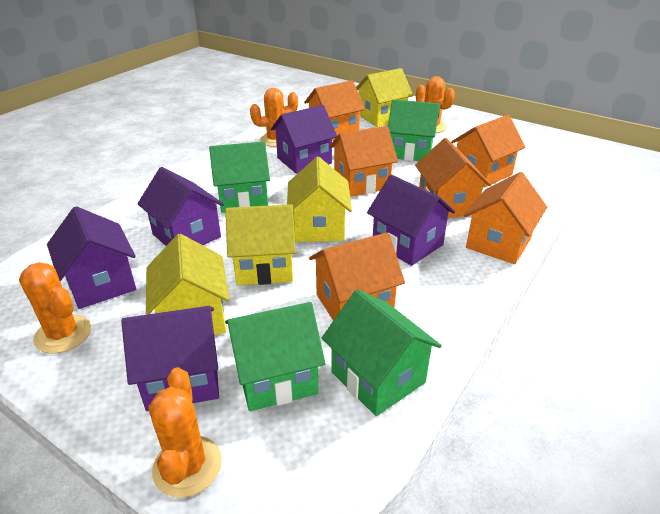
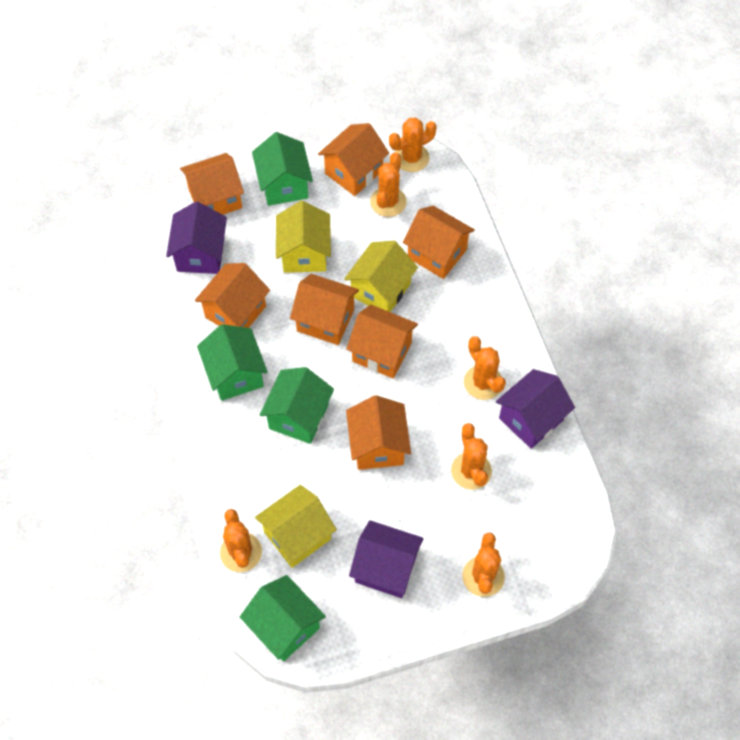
orange cactus: [19,262,91,354] [149,367,222,498] [250,88,298,147] [416,76,455,133] = 4 -> [220,509,262,572] [370,152,407,217] [389,117,437,172] [451,423,492,490] [462,533,505,597] [464,336,506,400] = 6
orange house: [304,80,365,141] [309,232,405,321] [329,126,398,197] [415,138,491,218] [451,115,525,188] [464,172,547,264] = 6 -> [180,153,244,215] [195,263,270,328] [290,274,359,345] [318,123,389,196] [346,304,418,378] [346,395,411,470] [403,206,475,279] = 7
purple house: [47,206,136,309] [121,306,219,411] [137,167,224,246] [271,105,337,174] [367,175,455,266] = 5 -> [166,201,227,274] [349,520,423,598] [496,369,575,449] = 3
yellow house: [146,234,230,335] [225,204,296,285] [287,157,352,242] [356,68,413,127] = 4 -> [255,485,337,568] [276,201,331,273] [344,241,418,312] = 3

